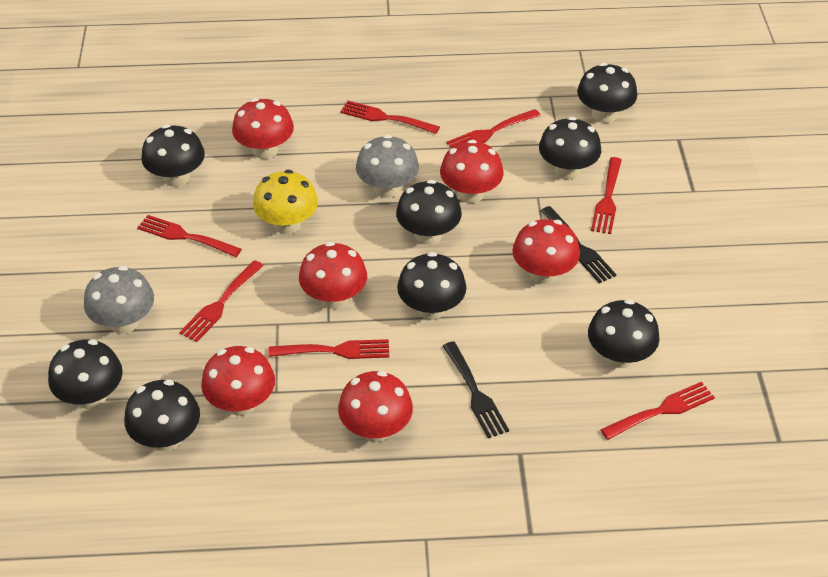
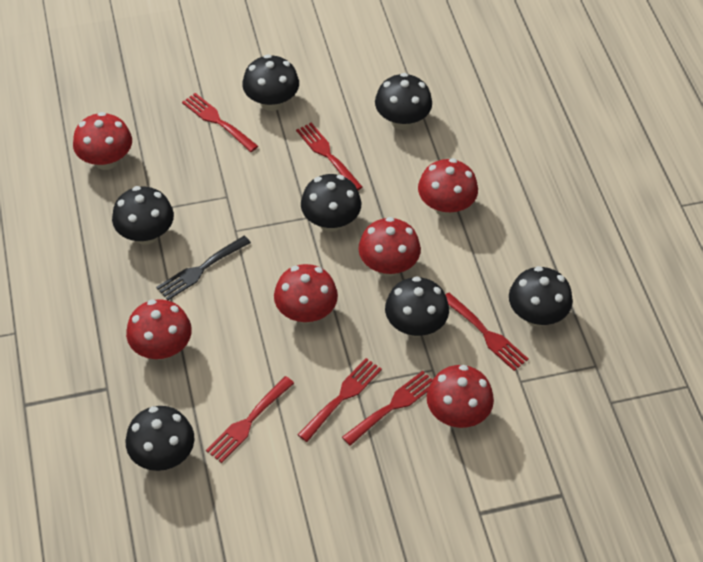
black fork: [443,341,509,438] [541,206,617,283] = 2 -> [156,236,251,300] = 1
black mushroom: [48,339,123,409] [124,380,200,451] [141,124,205,187] [396,180,462,245] [397,252,467,320] [539,117,601,179] [577,63,637,123] [588,299,660,368] = 8 -> [112,186,174,245] [126,406,194,471] [242,54,299,111] [301,174,361,232] [375,73,432,130] [385,276,449,337] [509,266,573,326] = 7
grey mushroom: [84,266,154,334] [356,135,419,198] = 2 -> none = 0
red fork: [137,215,242,257] [179,260,264,342] [268,339,389,359] [340,101,440,134] [446,109,541,148] [591,157,622,234] [600,382,715,440] = 7 -> [182,93,258,152] [206,376,294,463] [296,123,362,190] [298,358,382,442] [342,371,432,446] [445,292,529,371] = 6
yellow mushroom: [253,170,318,234] = 1 -> none = 0

